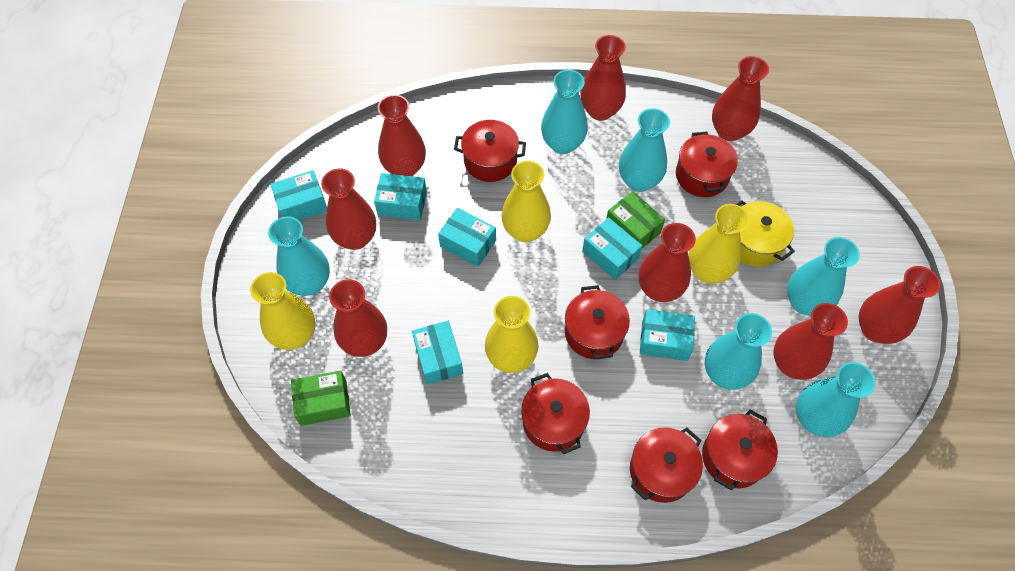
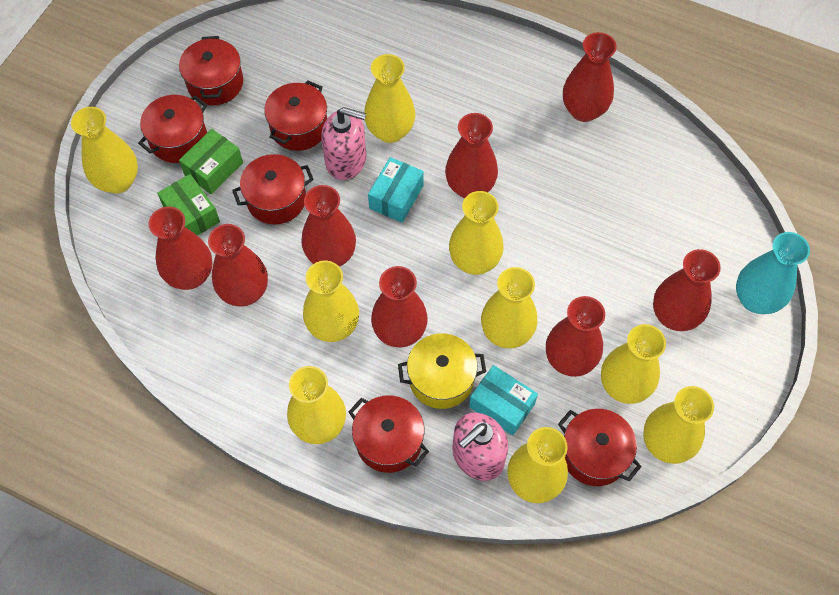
pink soap dispenser: none = 0 -> [321,107,366,180] [452,413,508,481] = 2
turquoise box: [270,170,327,220] [374,173,427,220] [412,321,463,385] [438,208,496,267] [582,217,643,280] [640,309,695,361] = 6 -> [368,157,424,223] [469,365,538,436] = 2
turquoise vase: [268,216,330,296] [541,70,588,154] [619,108,670,192] [705,313,772,390] [787,237,860,316] [796,362,875,437] = 6 -> [736,232,810,314] = 1
yellow vase: [250,272,315,350] [485,296,539,373] [501,161,551,242] [689,204,750,284] = 4 -> [71,107,138,194] [287,366,346,444] [303,261,359,342] [364,54,415,143] [449,191,504,275] [481,267,537,348] [507,427,568,503] [601,324,666,404] [643,386,714,464] = 9

